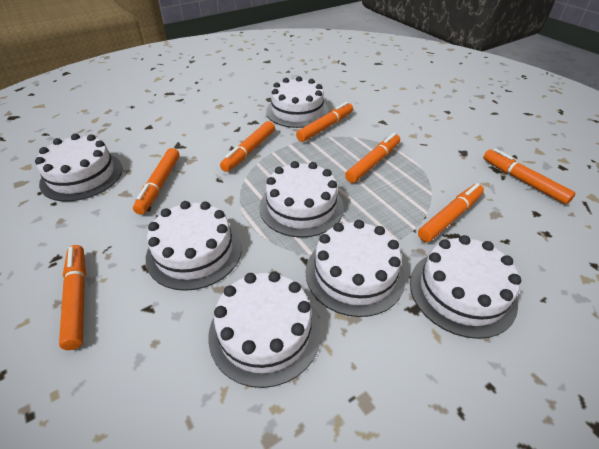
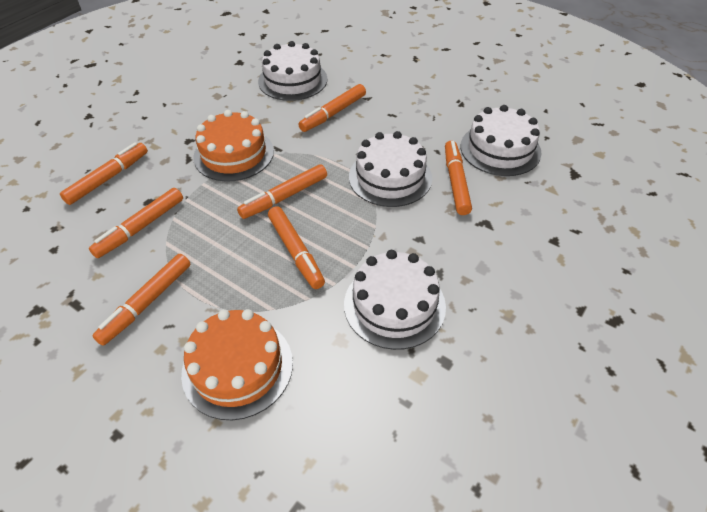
orange cake: none = 0 -> [181,309,293,420] [193,110,274,181] = 2
white cake: [35,134,123,201] [146,201,242,291] [208,271,321,388] [259,161,344,238] [266,76,329,128] [306,220,406,317] [410,235,521,339] = 7 -> [258,41,327,101] [344,250,446,350] [349,131,432,207] [460,105,541,176] = 4

